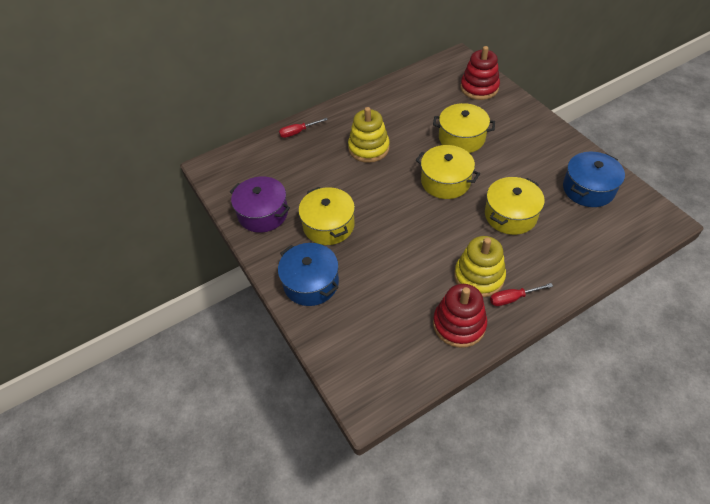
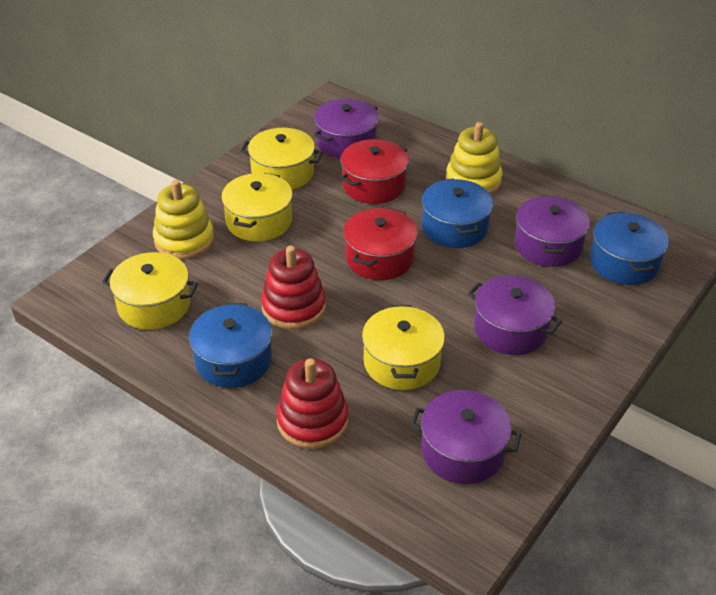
blue pot: [278,243,339,306] [563,152,625,207] = 2 -> [189,303,272,388] [422,179,493,248] [590,212,669,285] = 3
purple pot: [230,176,290,233] = 1 -> [314,99,379,159] [410,390,521,484] [468,275,562,355] [515,195,590,267] = 4
red pot: none = 0 -> [340,139,409,204] [343,208,417,280] = 2
red screwdriver: [279,118,328,138] [490,283,553,306] = 2 -> none = 0

